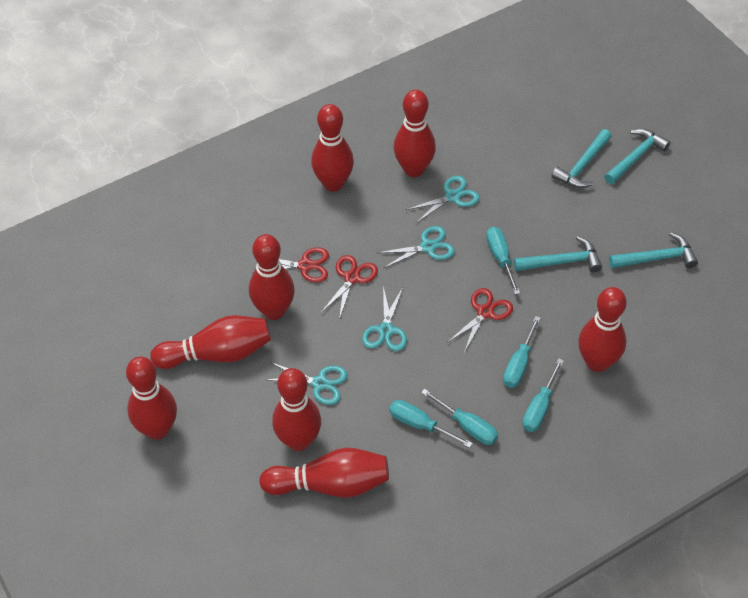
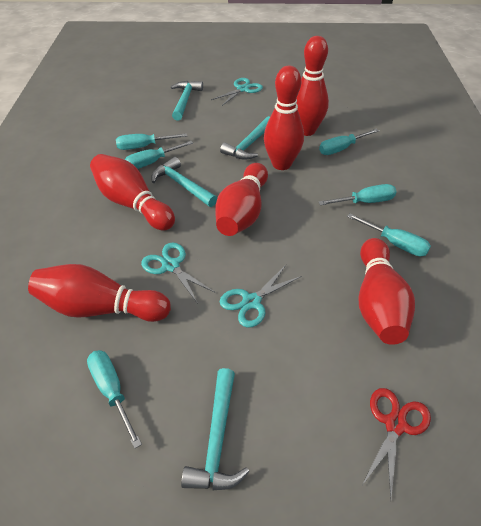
red bowling pin: [126,356,177,440] [150,315,271,369] [249,234,295,320] [259,448,389,498] [272,368,321,451] [311,104,354,192] [394,89,436,177] [578,287,627,372] = 8 -> [28,264,171,322] [90,154,175,230] [215,163,268,236] [264,66,304,170] [296,36,329,136] [358,238,415,345] = 6
red scissors: [253,247,329,283] [321,255,378,320] [448,288,513,353] = 3 -> [362,388,431,498] = 1
turquoise scissors: [264,362,348,405] [362,286,407,351] [377,226,455,268] [406,176,480,223] = 4 -> [141,242,216,304] [211,78,263,106] [220,265,302,328] = 3
turquoise screwdriver: [389,400,473,448] [421,389,498,445] [486,227,520,295] [503,316,541,388] [522,359,564,432] = 5 -> [87,350,142,449] [116,133,187,150] [125,141,193,169] [318,184,397,205] [319,129,379,155] [347,213,431,256] = 6

